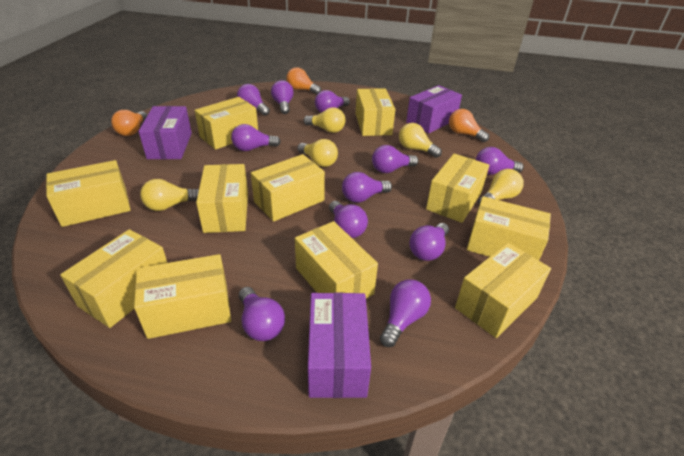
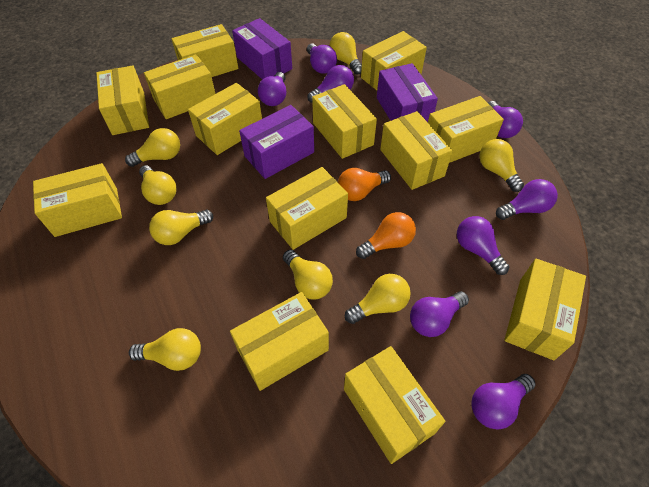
orange light bulb: [111,110,147,136] [286,67,321,95] [449,109,489,142] = 3 -> [338,168,391,201] [356,212,416,259] = 2
purple light bulb: [231,124,281,151] [237,84,270,116] [239,287,285,341] [271,80,294,114] [315,90,350,113] [329,201,368,238] [342,172,392,203] [372,145,418,173] [380,279,431,347] [409,223,449,261] [476,147,524,175] = 11 -> [258,72,286,106] [307,44,337,74] [307,65,354,103] [410,291,469,337] [457,216,509,275] [471,374,536,430] [488,101,523,138] [496,179,558,220] = 8
yellow box: [46,160,131,227] [60,229,167,328] [134,254,231,339] [195,97,258,150] [196,164,248,233] [251,154,325,222] [295,221,378,298] [356,88,395,136] [426,154,489,223] [455,243,551,338] [467,196,551,260] = 11 -> [33,163,122,237] [96,65,149,135] [144,54,216,119] [172,24,238,77] [188,83,262,155] [230,292,329,391] [266,167,348,250] [312,84,377,159] [344,346,445,464] [361,31,427,90] [380,111,453,190] [428,96,504,163] [504,259,586,360] = 13
yellow light bulb: [140,179,199,211] [297,139,338,167] [303,107,345,133] [399,123,442,158] [478,169,524,206] = 5 -> [125,128,180,167] [129,328,201,371] [139,165,177,205] [149,210,213,245] [283,250,333,299] [329,32,362,75] [345,274,411,324] [479,139,524,192] = 8

